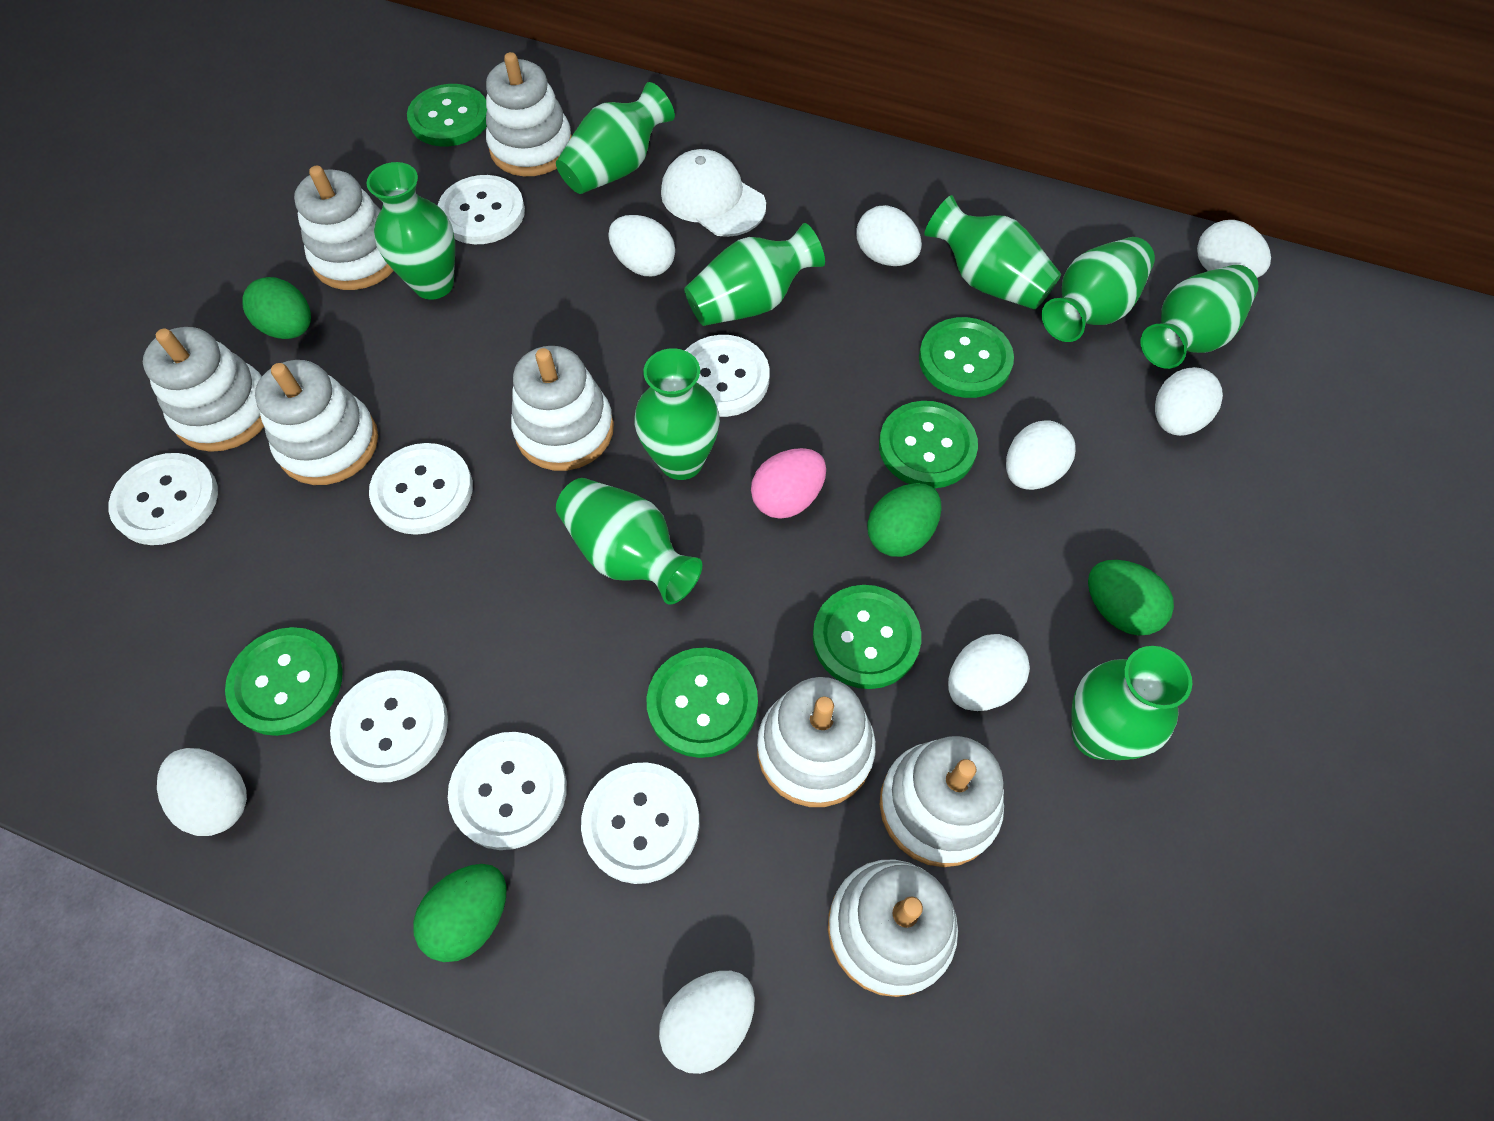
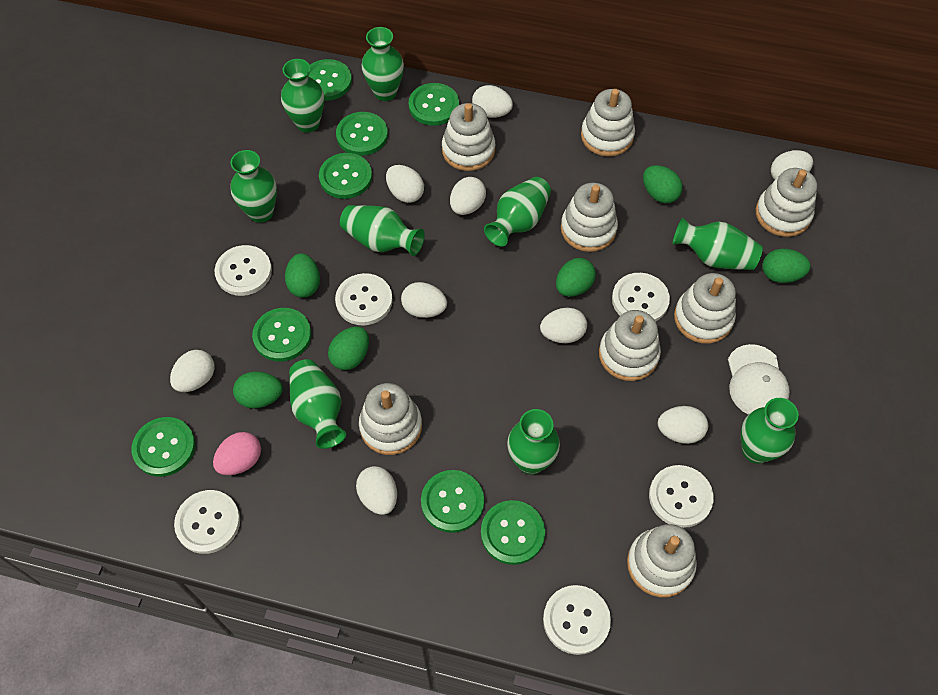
green button: [225,627,343,736] [407,84,487,146] [646,647,758,758] [813,585,921,689] [879,401,978,488] [919,317,1014,398] = 6 -> [131,417,195,477] [252,308,312,362] [308,59,352,101] [319,153,372,199] [336,112,388,156] [409,83,459,126] [421,470,484,533] [481,500,545,565] = 8
green egg: [242,277,311,339] [413,864,506,962] [867,483,942,557] [1088,560,1174,636] = 4 -> [233,371,283,409] [285,253,320,298] [328,326,369,370] [556,258,596,297] [643,165,683,204] [762,249,811,283] = 6
white button: [108,453,218,545] [330,670,448,783] [369,443,473,535] [438,175,525,244] [448,732,567,850] [581,762,700,884] [685,335,770,417] = 7 -> [174,490,240,554] [215,245,272,296] [335,273,393,325] [543,585,611,655] [612,273,670,321] [649,465,714,528] = 6
white egg: [157,748,247,836] [608,215,675,276] [659,971,755,1074] [856,205,922,266] [948,634,1030,711] [1006,420,1075,490] [1155,367,1223,436] [1197,220,1271,278] = 8 -> [170,350,215,392] [356,466,397,515] [386,165,424,203] [401,282,447,318] [450,177,486,215] [472,85,513,118] [540,308,587,343] [658,406,708,444] [771,150,813,180] = 9

